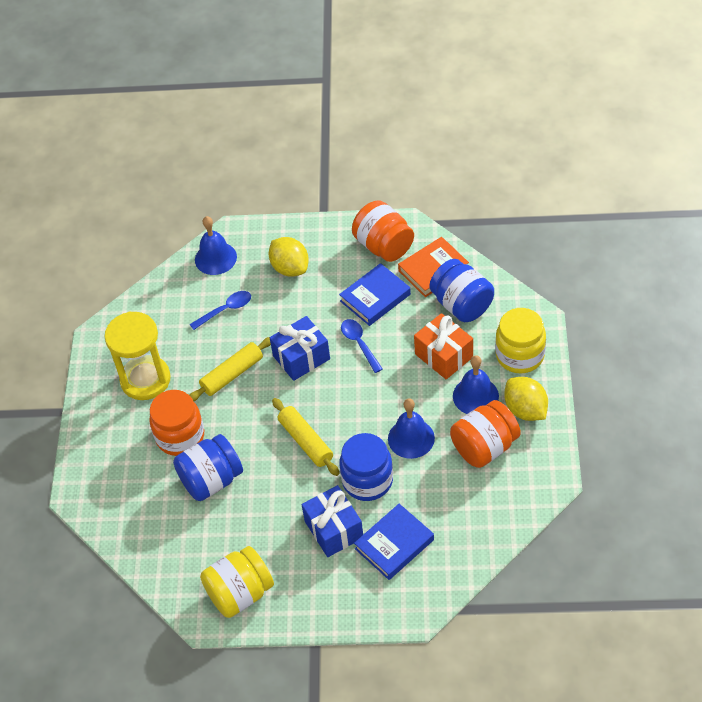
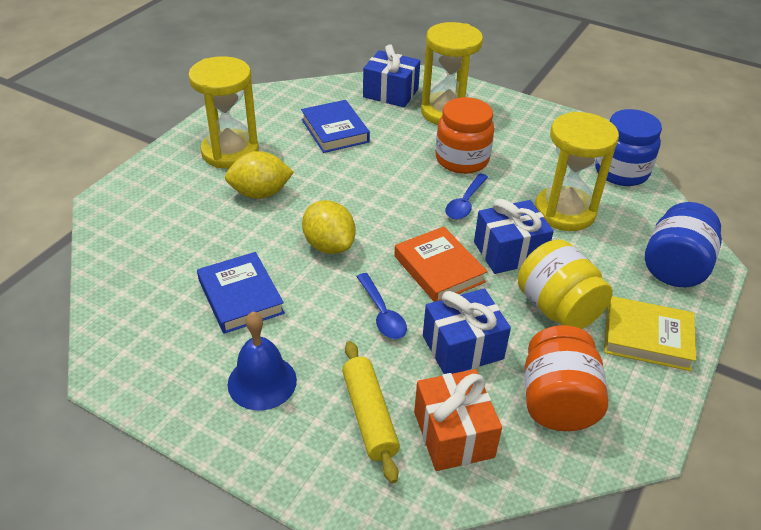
blue bell: [195,216,237,275] [388,399,435,459] [453,355,499,414] = 3 -> [228,312,297,410] = 1
blue gift: [270,316,330,381] [302,485,363,557] = 2 -> [363,44,420,107] [423,289,511,374] [474,199,554,274] = 3
blue jar: [173,434,243,501] [339,433,393,501] [429,259,494,322] = 3 -> [595,109,662,186] [645,202,722,287] = 2
orange jar: [149,390,204,456] [352,200,414,262] [450,400,521,468] = 3 -> [436,97,494,174] [524,325,608,431] = 2
yellow book: none = 0 -> [604,296,696,371] = 1
yellow hourglass: [105,312,171,400] = 1 -> [188,56,259,169] [421,22,483,125] [535,111,619,231] = 3
yellow jar: [200,546,274,618] [495,308,546,373] = 2 -> [518,239,613,329] = 1
yellow rolling pin: [190,337,271,401] [272,398,339,476] = 2 -> [342,341,400,484] = 1

